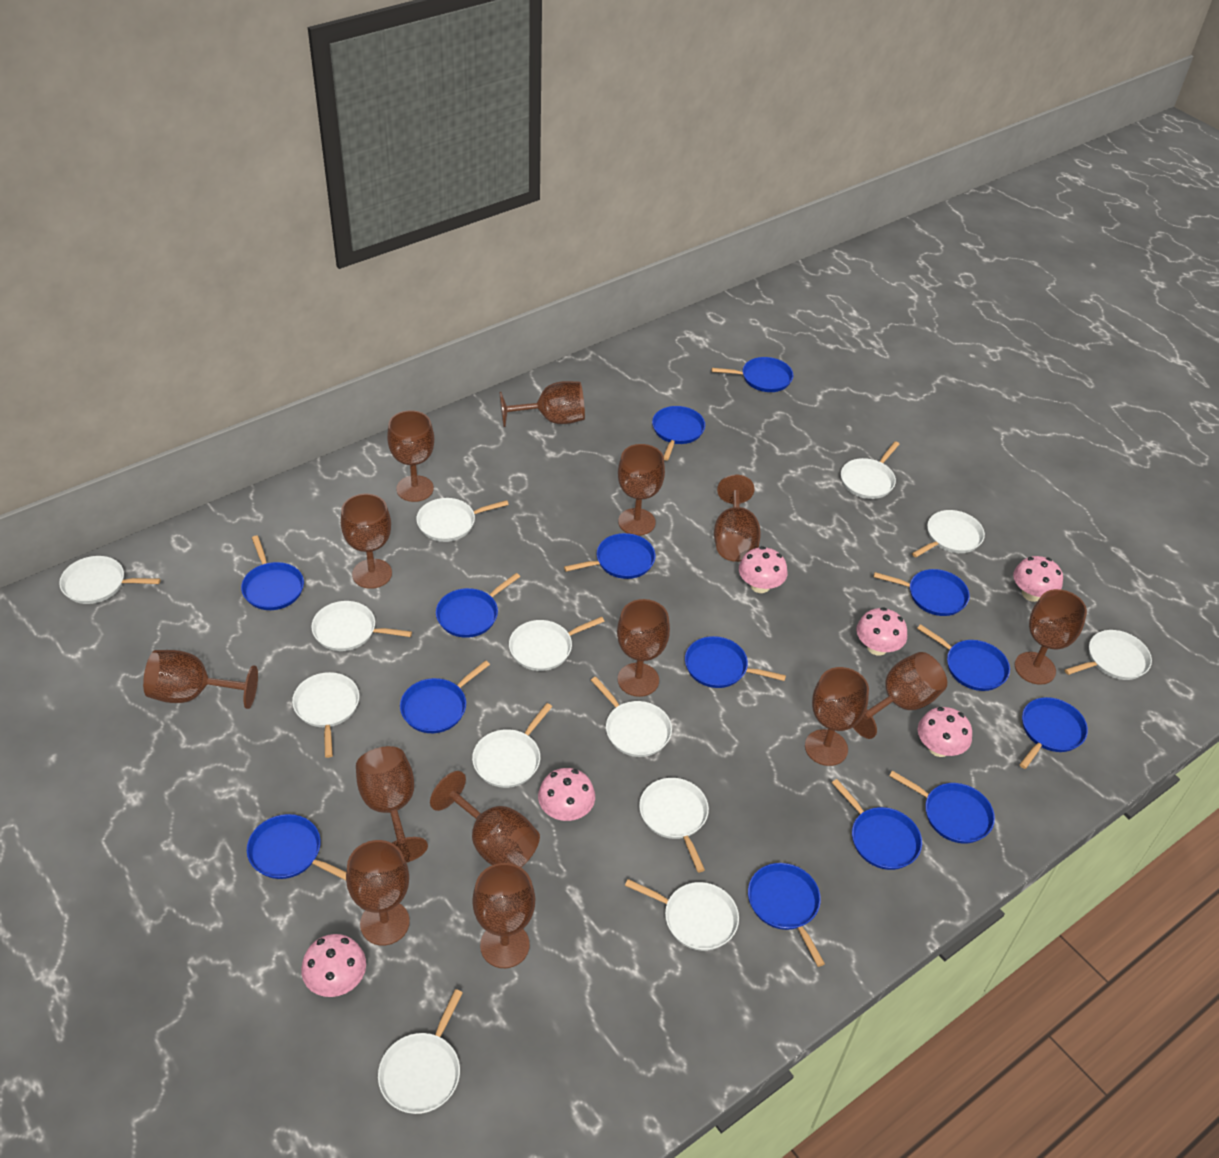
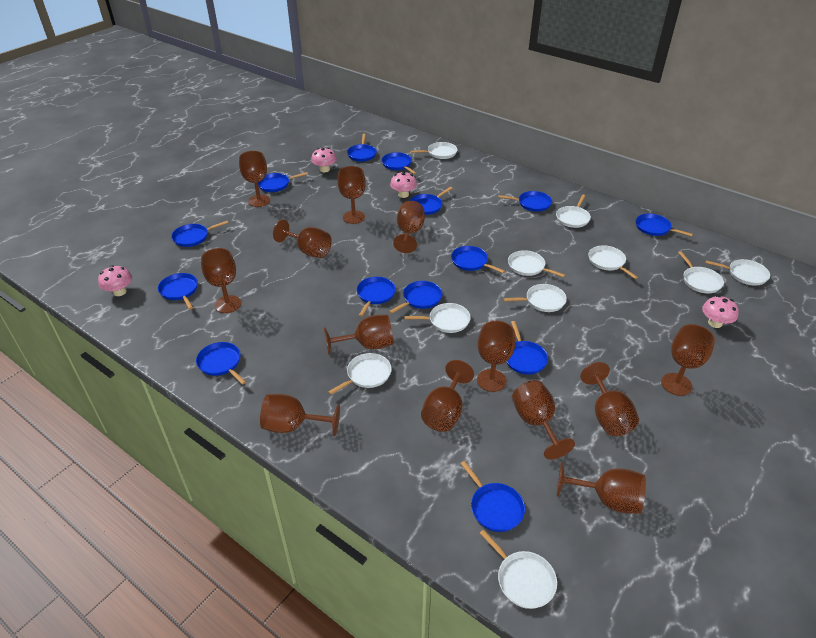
brown goblet: [143,650,258,709] [341,494,392,589] [346,840,410,945] [356,746,428,863] [387,410,434,502] [430,771,540,867] [472,863,535,968] [500,381,585,427] [617,599,670,697] [618,444,665,536] [714,474,761,562] [805,667,869,766] [853,652,947,739] [1015,589,1087,685] = 14 -> [201,248,241,313] [239,151,270,207] [260,394,340,436] [273,220,332,258] [324,314,393,355] [337,166,366,224] [393,201,425,253] [421,360,474,432] [477,321,516,392] [512,380,575,460] [557,462,646,514] [580,362,639,436] [661,324,715,396] = 13
pink mushroom: [301,934,366,997] [538,768,595,821] [739,546,787,593] [856,607,907,656] [918,707,972,757] [1013,556,1063,602] = 6 -> [98,265,132,296] [311,148,337,172] [390,171,417,198] [702,295,739,328] = 4
white pan: [59,556,161,604] [292,672,359,758] [311,601,412,651] [378,989,463,1114] [416,498,509,542] [472,703,552,788] [509,617,605,671] [591,677,672,757] [625,879,739,951] [639,778,709,872] [841,441,899,499] [912,510,985,557] [1064,630,1152,680] = 13 -> [328,353,392,395] [404,303,471,333] [410,142,457,159] [479,530,557,609] [504,284,567,312] [508,250,565,277] [556,194,591,228] [588,245,638,279] [678,251,724,293] [706,259,770,286] = 10

